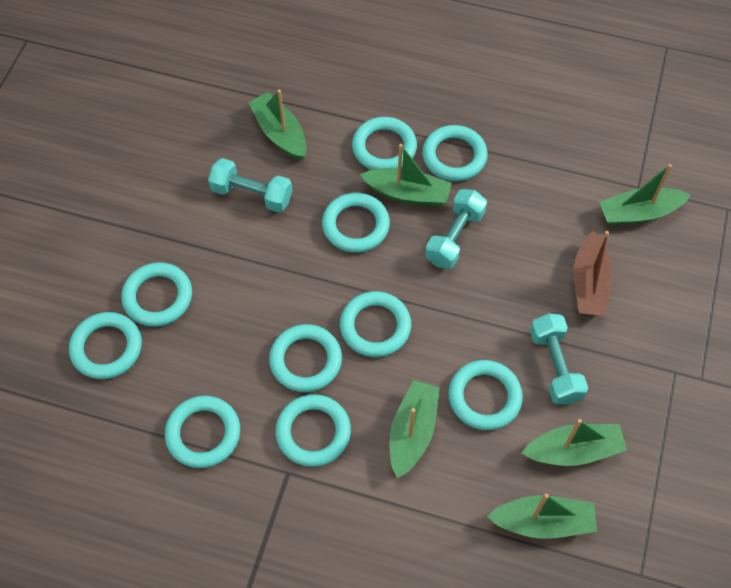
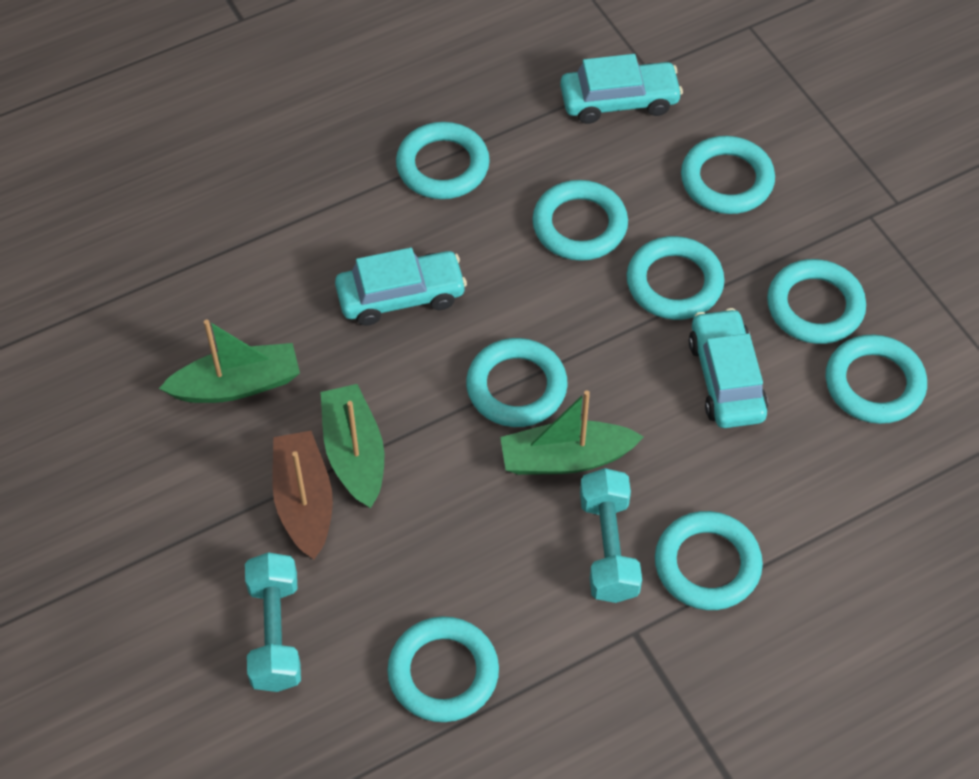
green boat: [248,89,307,160] [360,144,452,206] [389,380,440,478] [487,494,597,539] [522,419,627,466] [599,164,691,226] = 6 -> [159,319,300,403] [321,384,384,508] [500,391,644,475] = 3
turquoise car: none = 0 -> [335,248,467,326] [560,54,683,124] [689,308,768,428] = 3
turquoise dumbbell: [208,158,292,212] [425,189,487,269] [530,314,588,404] = 3 -> [245,552,301,692] [580,468,642,603] = 2
turquoise ring: [69,312,142,379] [121,262,192,327] [165,395,240,468] [269,324,342,392] [275,394,351,467] [322,193,390,253] [340,291,411,357] [352,117,417,170] [422,125,488,181] [448,360,523,430] = 10 -> [387,617,499,722] [396,122,490,199] [466,338,568,427] [532,180,628,261] [627,236,725,320] [655,511,763,610] [681,136,775,214] [767,259,866,344] [826,335,927,424] = 9

